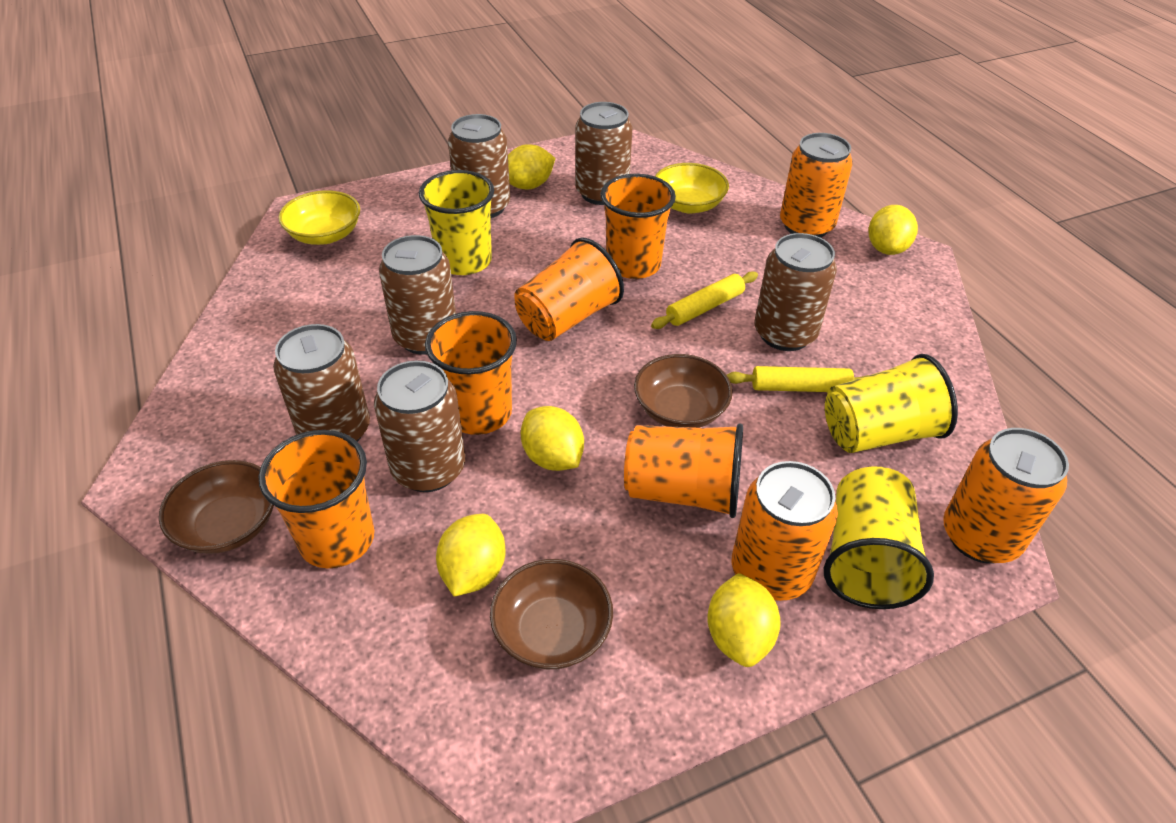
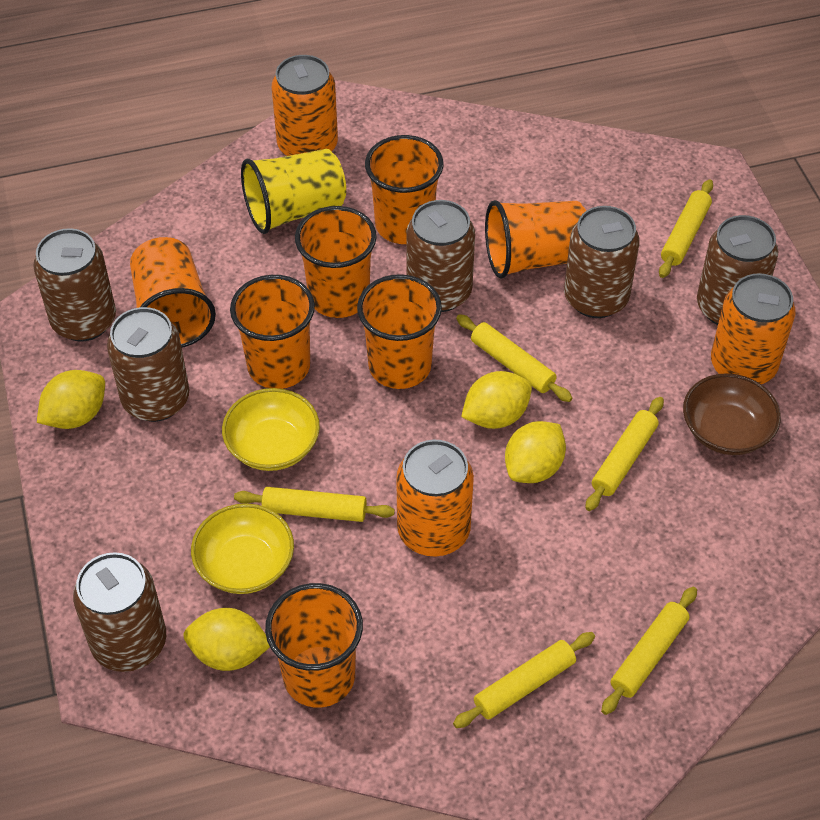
brown bowl: [159,460,274,554] [490,559,613,670] [634,354,733,428] = 3 -> [683,373,781,455] = 1
orange cup: [259,430,374,568] [425,311,517,435] [514,237,624,341] [600,174,676,279] [624,423,743,518] = 5 -> [130,237,216,348] [230,275,315,389] [265,583,363,708] [295,206,377,318] [357,274,442,389] [365,135,444,244] [485,200,586,278] = 7
yellow cup: [419,170,494,275] [824,467,934,609] [825,354,958,453] = 3 -> [241,149,346,234] = 1
yellow lemon: [436,514,506,597] [508,144,555,190] [521,406,584,471] [707,573,781,667] [868,205,918,255] = 5 -> [37,370,105,429] [184,608,270,671] [461,371,532,429] [505,421,566,483] = 4
yellow rolling pin: [651,271,758,329] [727,366,869,392] = 2 -> [234,487,395,522] [453,632,595,728] [456,314,572,402] [585,397,664,511] [601,587,697,715] [659,179,713,278] = 6

